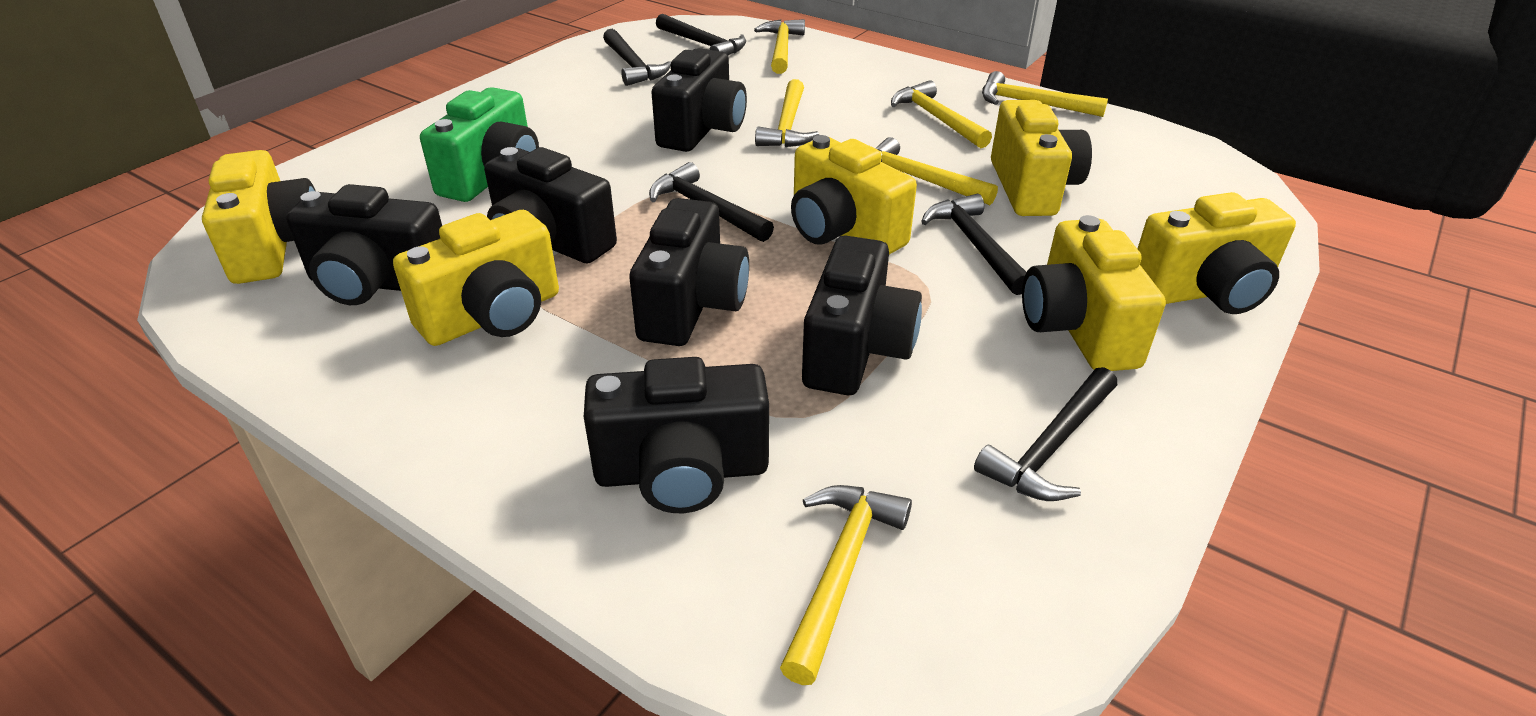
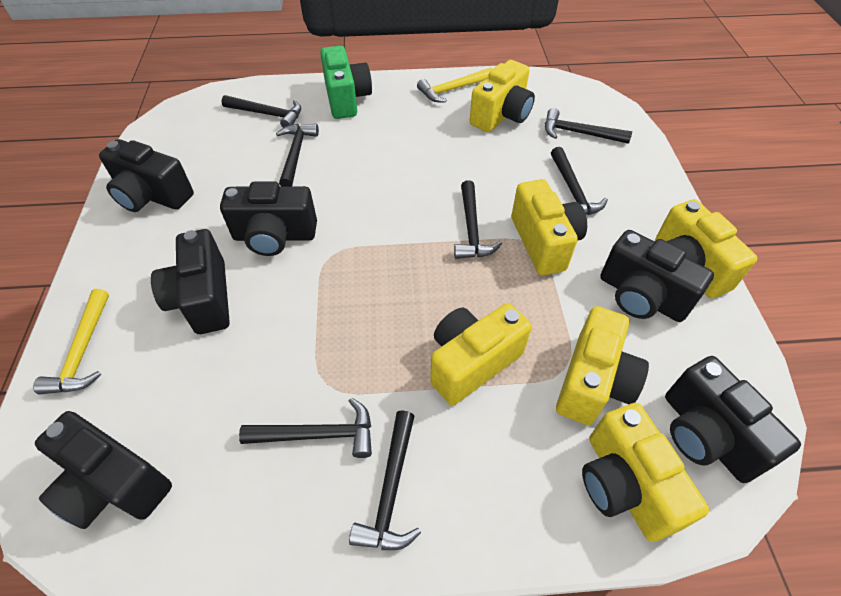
black hammer: [603,29,671,86] [649,162,774,242] [656,14,746,55] [921,194,1026,295] [974,367,1117,501] = 5 -> [222,95,301,128] [239,398,372,458] [276,124,319,186] [349,410,421,550] [454,181,502,259] [545,108,632,144] [551,147,608,215] = 7
yellow hammer: [754,19,805,74] [755,79,819,147] [780,485,912,685] [875,137,998,205] [891,80,992,148] [982,71,1108,117] = 6 -> [33,289,109,395] [417,67,493,102] = 2

